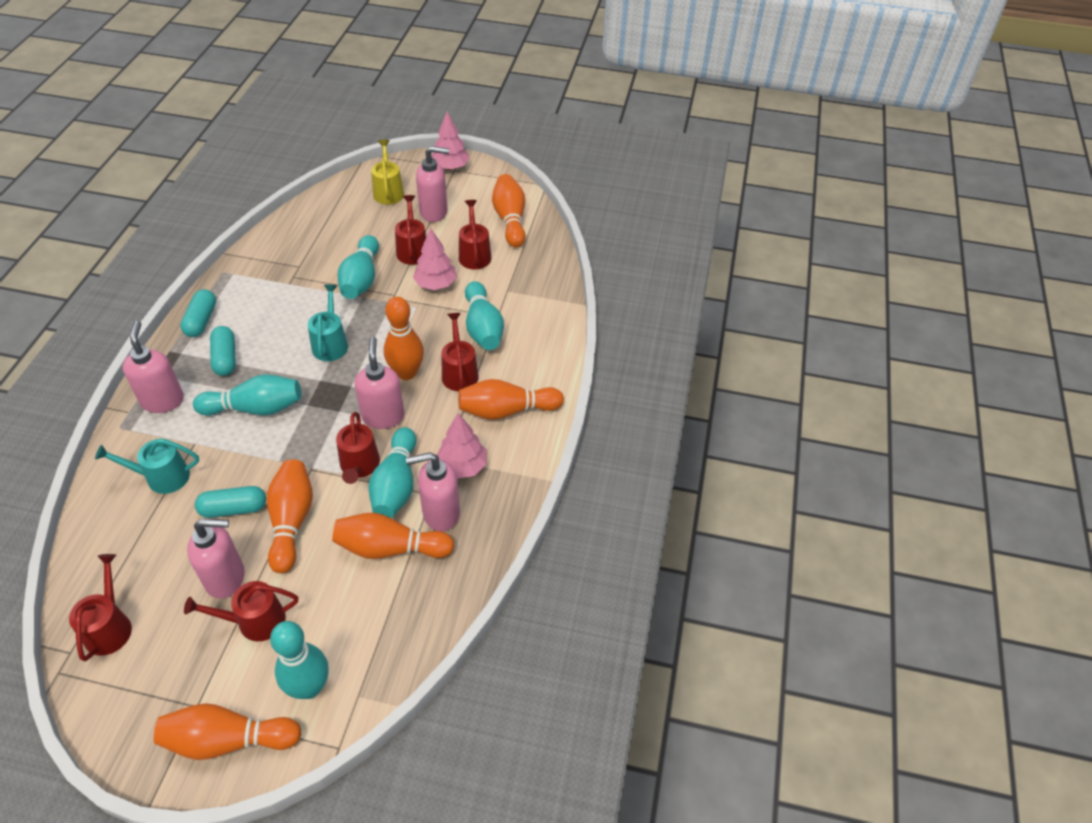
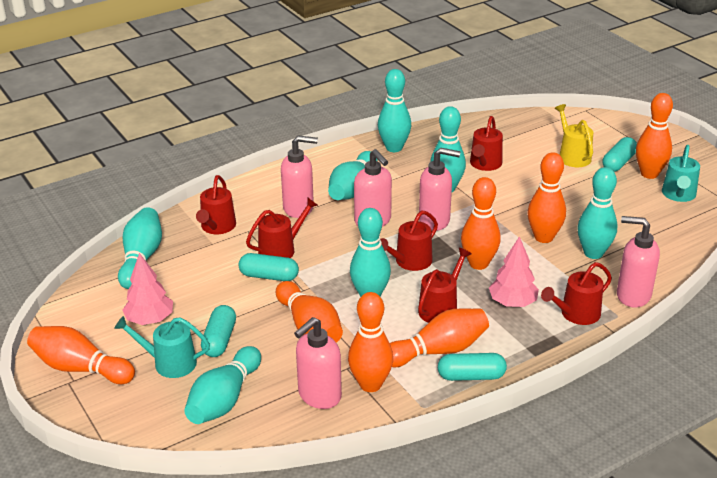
orange bowling pin: [154,703,301,760] [267,459,313,573] [332,513,454,559] [384,297,424,380] [458,379,564,420] [492,174,526,247] = 6 -> [27,326,135,384] [276,281,343,343] [348,292,393,392] [390,308,489,368] [461,177,501,270] [527,152,566,243] [636,93,673,179] = 7
pink tree: [413,228,457,290] [432,112,469,170] [437,413,487,479] = 3 -> [123,253,173,325] [489,236,539,307] = 2
turquoise bowling pin: [193,374,301,415] [270,621,329,699] [337,235,379,299] [368,427,416,518] [465,281,504,350] = 5 -> [118,207,162,289] [184,346,261,424] [328,151,377,200] [350,208,391,297] [378,69,411,152] [430,106,466,192] [577,167,617,259] = 7
turquoise capsule: [180,289,216,337] [195,486,266,518] [210,326,236,376] = 3 -> [201,305,236,357] [238,253,299,281] [438,353,507,381] [603,137,637,172] = 4

